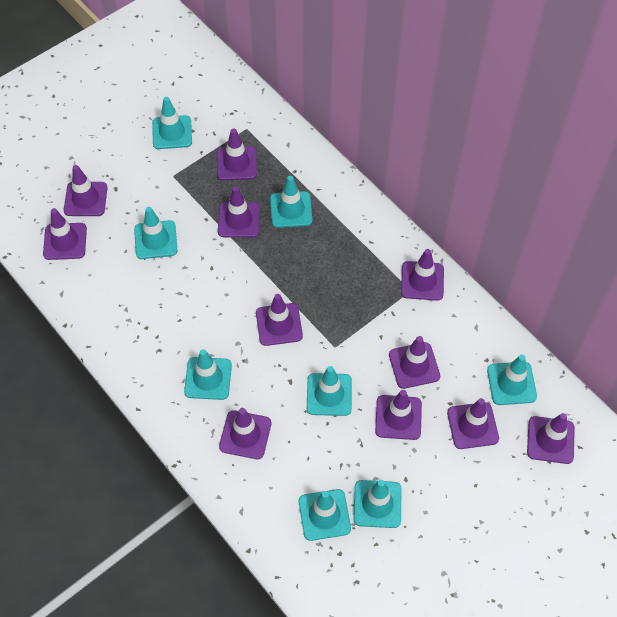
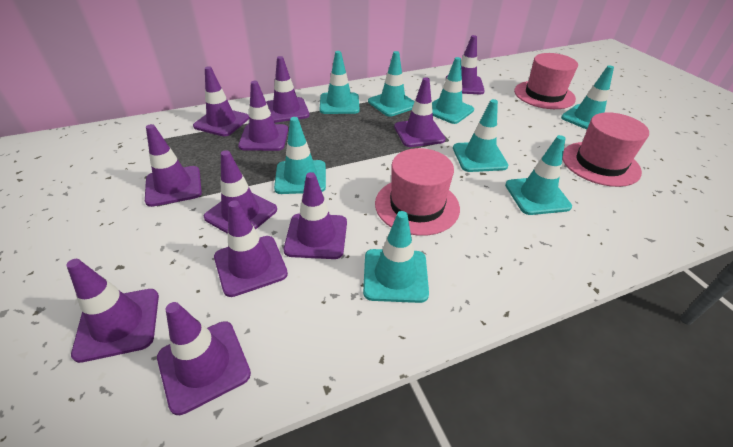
pink hat: none = 0 -> [375,148,460,236] [514,53,578,109] [562,112,649,187] = 3

